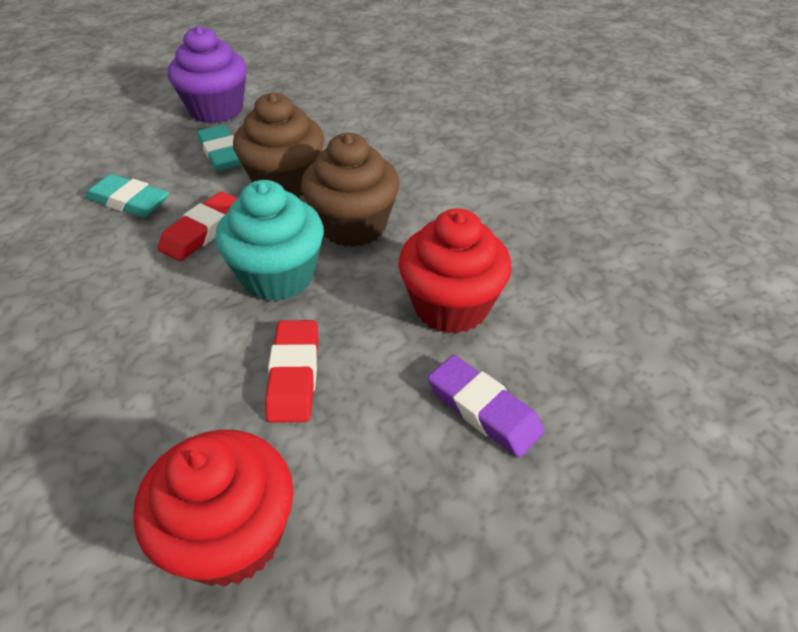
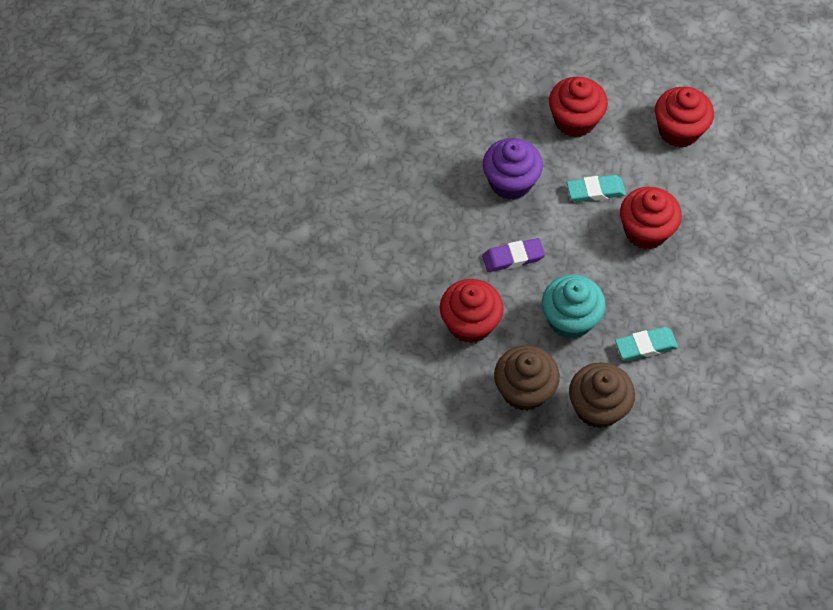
red cupcake: [133,430,294,587] [398,208,512,334] = 2 -> [440,279,504,343] [549,77,608,137] [620,187,682,249] [655,87,714,148] = 4
red eraser: [158,192,238,261] [265,320,318,423] = 2 -> none = 0

